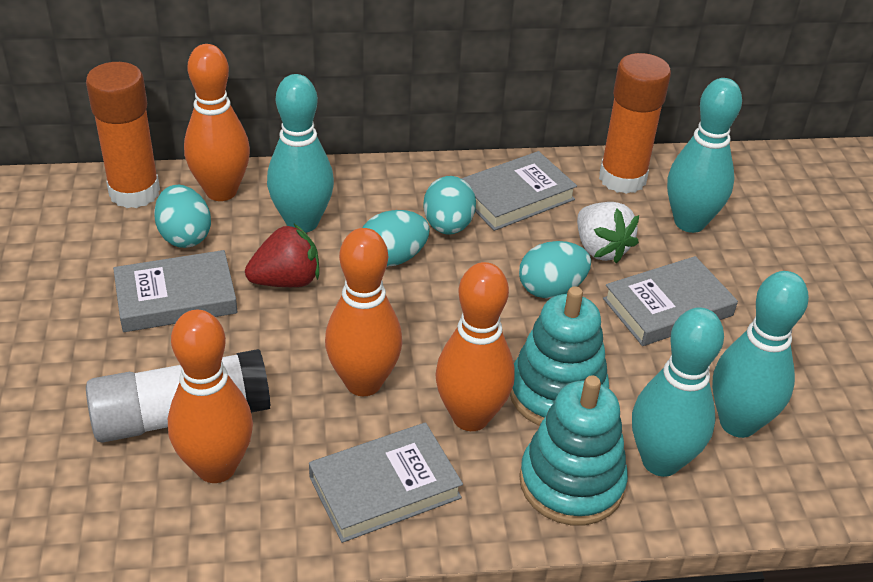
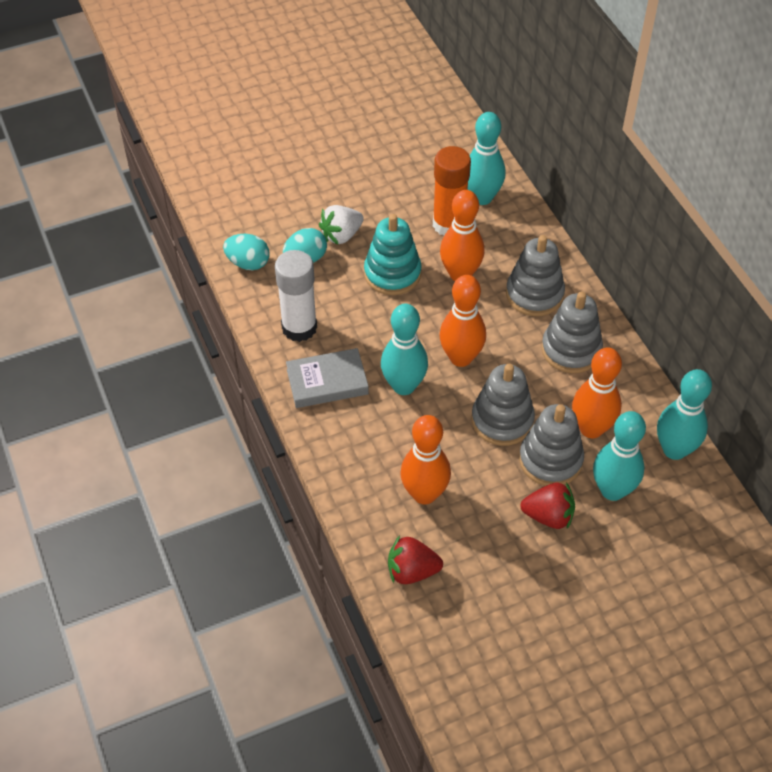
grey book: [113,250,238,332] [309,422,463,543] [461,151,577,231] [603,256,738,346] = 4 -> [286,348,369,408] = 1
grey stacking toy: none = 0 -> [471,364,535,446] [506,235,565,316] [519,404,584,486] [541,291,603,373] = 4
orange glue stick: [86,62,160,208] [599,53,671,194] = 2 -> [433,146,471,236] = 1
red strawberry: [245,223,319,287] = 1 -> [388,536,443,584] [521,482,575,529] = 2
turquoise egg: [154,185,211,248] [363,210,430,267] [423,176,476,235] [519,241,591,299] = 4 -> [223,234,270,270] [283,228,327,263] = 2
turquoise stacking toy: [510,286,609,426] [519,376,628,525] = 2 -> [364,214,422,295] = 1

